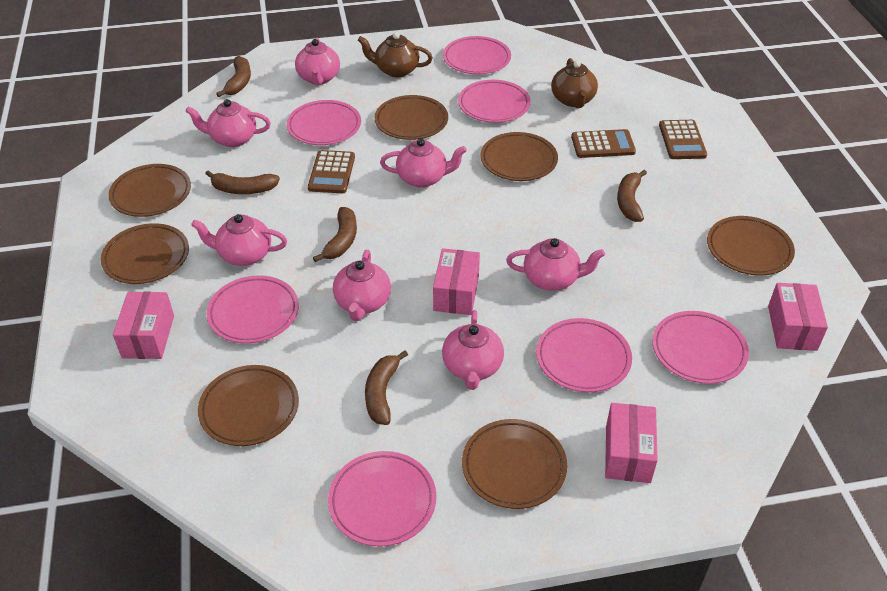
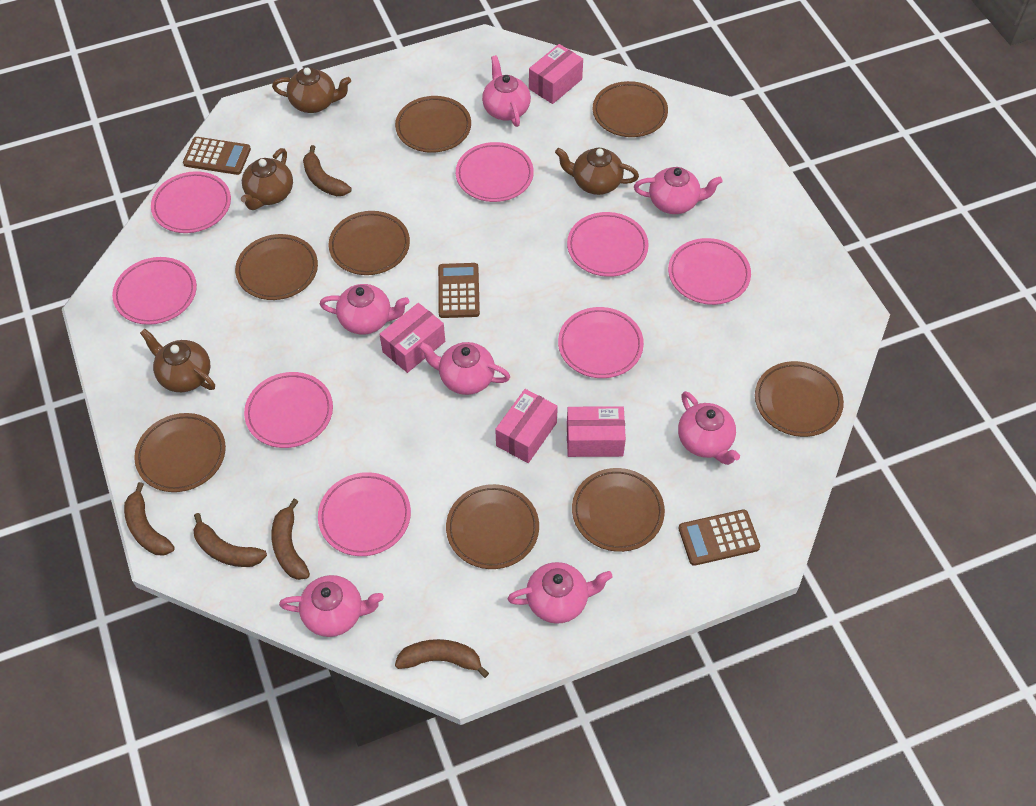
brown plate: [101,223,189,284] [108,164,191,217] [198,365,299,446] [374,95,448,140] [462,419,567,509] [481,132,558,181] [707,216,795,276] = 7 -> [134,413,226,492] [235,234,318,300] [329,211,410,275] [395,96,471,153] [446,484,539,569] [572,468,665,552] [593,81,668,137] [755,361,844,437] = 8
brown teapot: [358,32,433,77] [551,58,598,108] = 2 -> [140,329,215,392] [241,148,293,210] [272,67,351,113] [555,148,639,195] = 4
pink plate: [206,275,299,343] [287,100,361,145] [328,451,436,547] [443,36,511,74] [458,80,530,123] [536,318,632,392] [652,311,749,384] = 7 -> [112,257,197,325] [151,171,231,233] [244,372,333,448] [318,472,411,556] [456,142,534,202] [558,307,644,378] [567,212,649,277] [668,238,751,305] = 8

